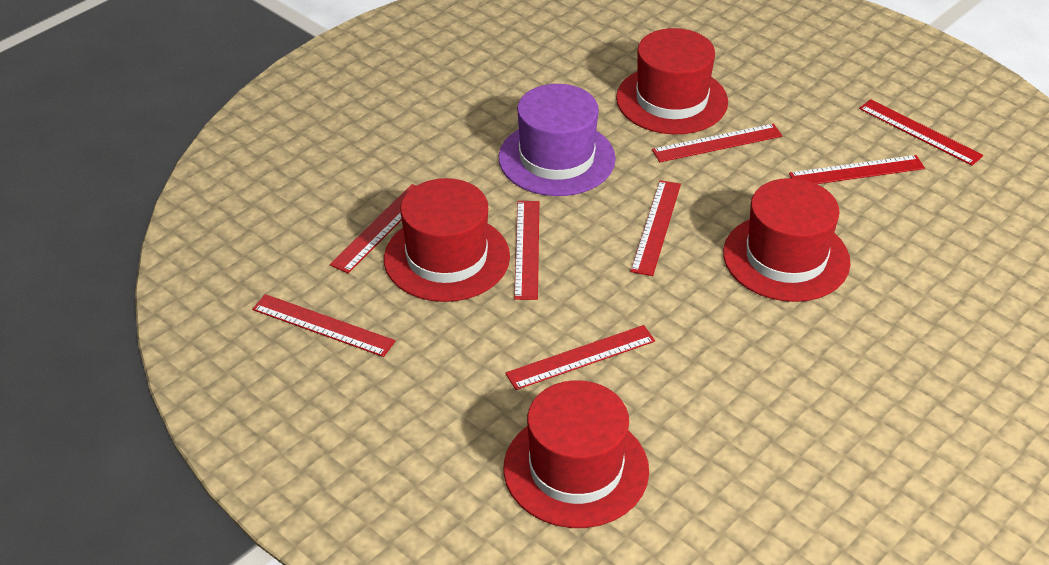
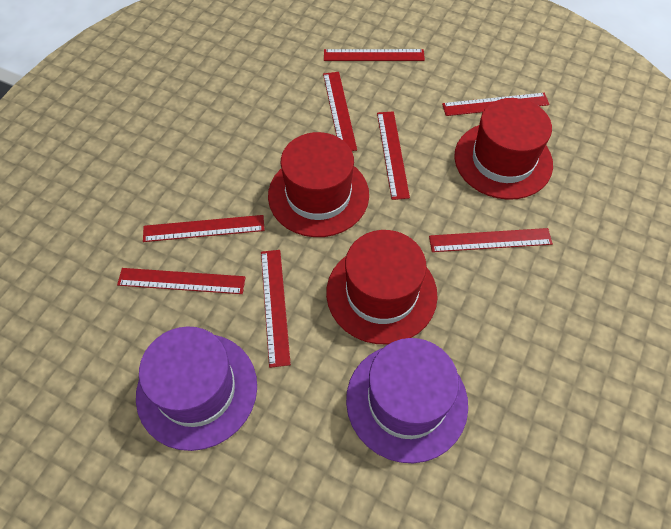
purple hat: [499,84,616,196] = 1 -> [136,326,257,451] [346,338,468,463] = 2
red hat: [384,178,510,302] [504,380,649,528] [616,28,728,134] [723,178,851,302] = 4 -> [268,132,369,237] [326,230,438,344] [454,98,553,200] = 3

